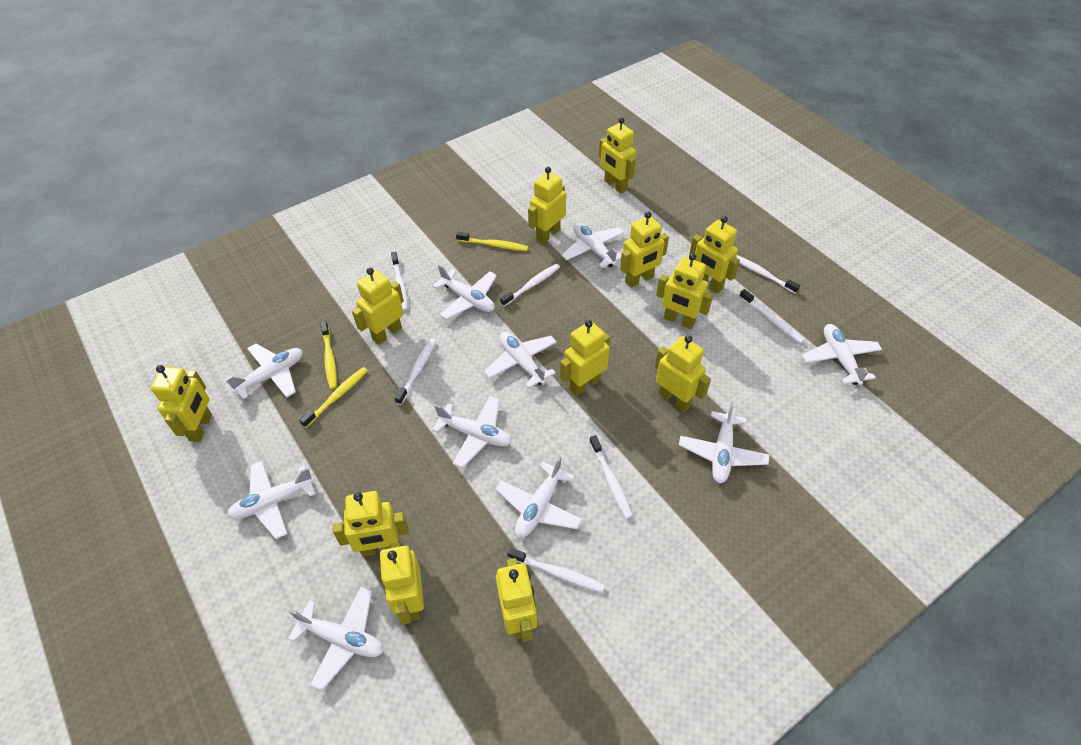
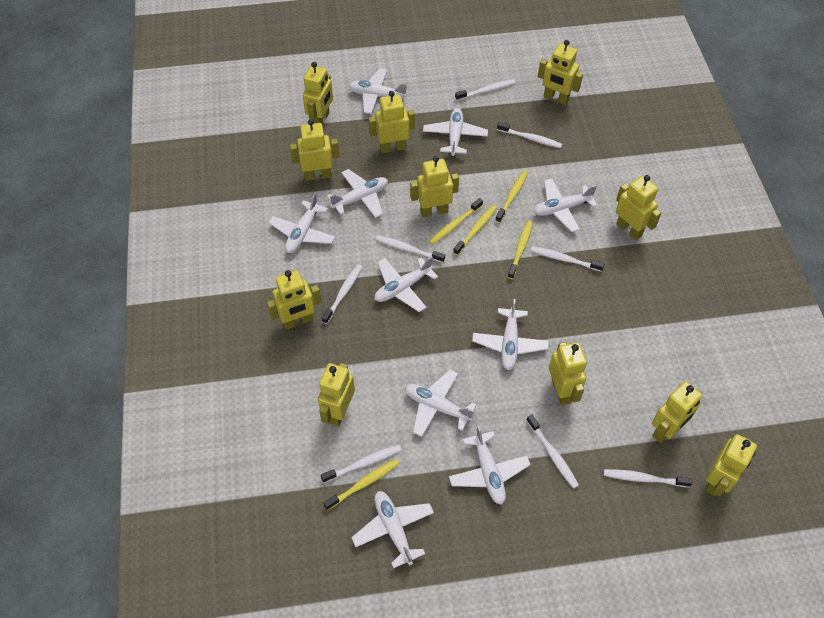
white toothbrush: [391,252,408,311] [395,339,436,405] [500,264,560,307] [507,548,605,593] [589,435,633,519] [736,255,800,294] [739,289,805,344] = 7 -> [321,445,402,483] [322,264,362,324] [376,235,445,263] [455,79,516,101] [497,122,562,148] [526,415,579,489] [531,246,604,272] [604,469,692,487] = 8
yellow robot: [151,365,212,442] [333,491,409,557] [352,268,404,345] [379,542,424,624] [496,558,537,642] [528,167,566,244] [560,320,610,396] [599,117,636,193] [620,211,669,288] [655,335,711,412] [656,253,713,329] [689,216,740,294] = 12 -> [267,270,322,330] [290,119,339,181] [303,62,333,125] [318,363,355,427] [368,91,415,153] [410,156,459,217] [538,40,583,105] [549,342,587,405] [616,175,661,240] [652,381,702,443] [705,434,757,497] = 11
yellow toothbrush: [299,367,368,428] [321,321,337,389] [456,232,528,251] = 3 -> [323,459,399,511] [429,198,483,245] [453,205,497,255] [495,171,528,223] [508,221,533,279] = 5

